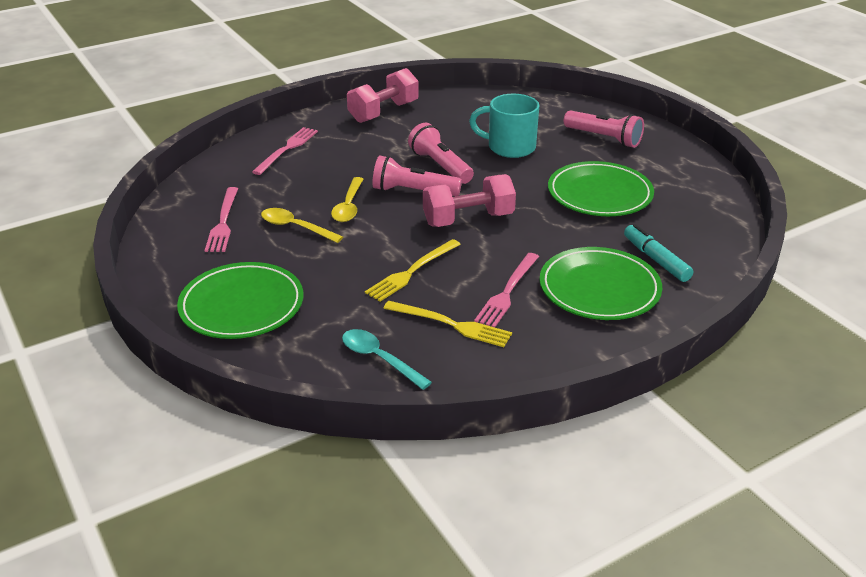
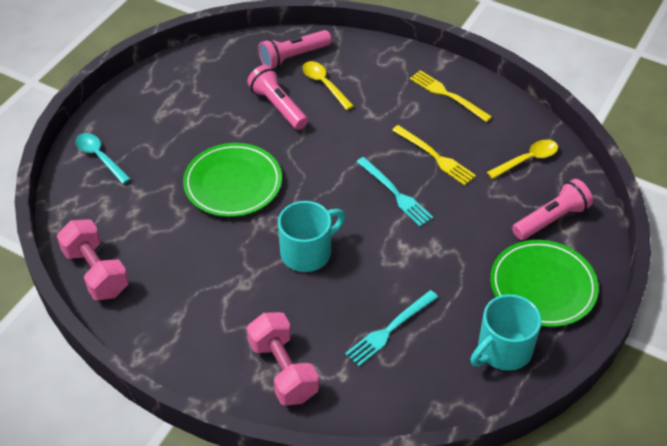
green plate: [177,262,304,339] [540,247,662,320] [548,161,654,216] = 3 -> [183,143,282,217] [490,240,599,327] = 2
pink fork: [205,187,238,252] [252,127,318,175] [474,253,539,327] = 3 -> none = 0
turquoise fork: none = 0 -> [345,290,438,366] [357,157,433,226] = 2
turquoise marker: [624,224,693,282] = 1 -> none = 0
turquoise mug: [469,94,539,158] = 1 -> [278,201,345,272] [470,294,542,371] = 2

